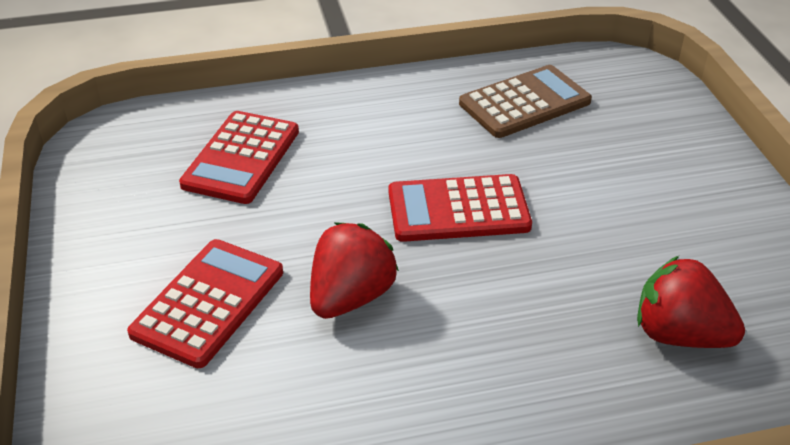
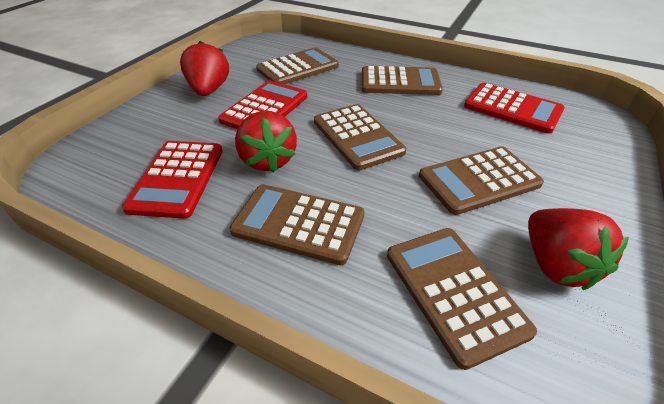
brown calculator: [459,65,592,138] = 1 -> [229,184,365,265] [256,48,339,84] [314,104,407,171] [362,66,443,95] [387,228,537,370] [419,146,544,215] = 6
red strawberry: [310,223,399,319] [637,256,745,348] = 2 -> [180,41,229,96] [235,111,297,173] [528,208,629,290] = 3

